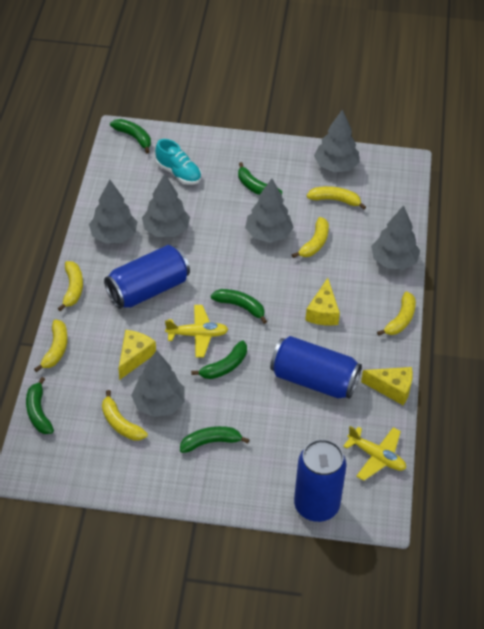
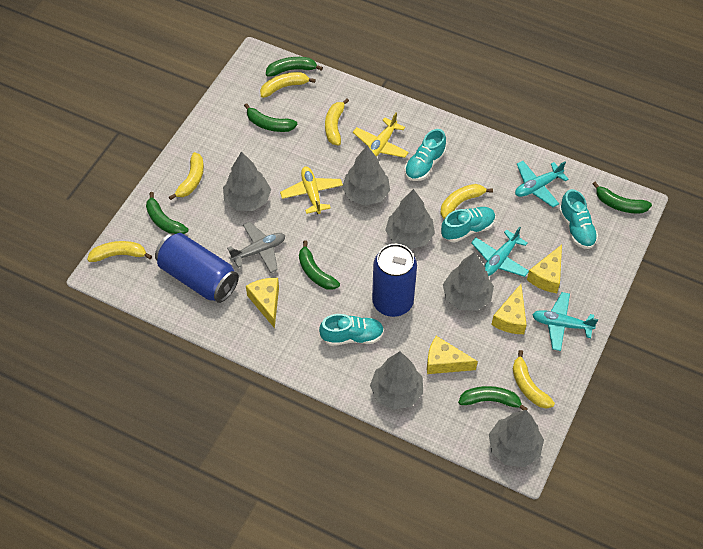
blue can: [104,245,190,309] [270,336,362,399] [294,439,347,522] = 3 -> [155,233,239,303] [372,244,417,317] = 2
grey plane: none = 0 -> [227,222,285,273] = 1
turquoise plane: none = 0 -> [471,226,529,277] [515,161,569,207] [532,292,598,351] = 3
turquoise shoe: [155,139,201,185] = 1 -> [319,314,384,346] [404,129,446,181] [441,207,496,242] [559,189,598,249] = 4
yellow cheese: [119,330,156,380] [305,278,340,326] [361,367,413,405] = 3 -> [246,278,279,328] [427,336,478,374] [491,284,527,334] [527,245,562,293] = 4

